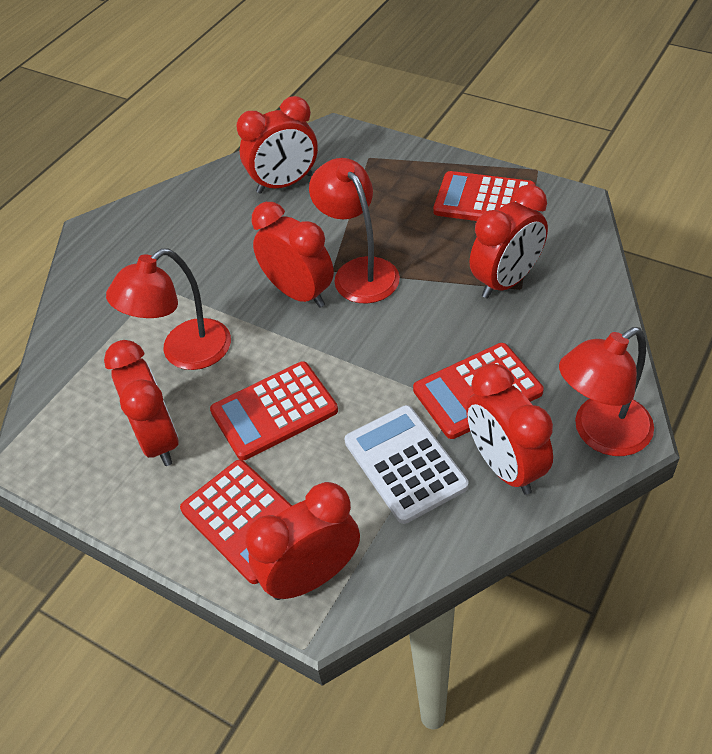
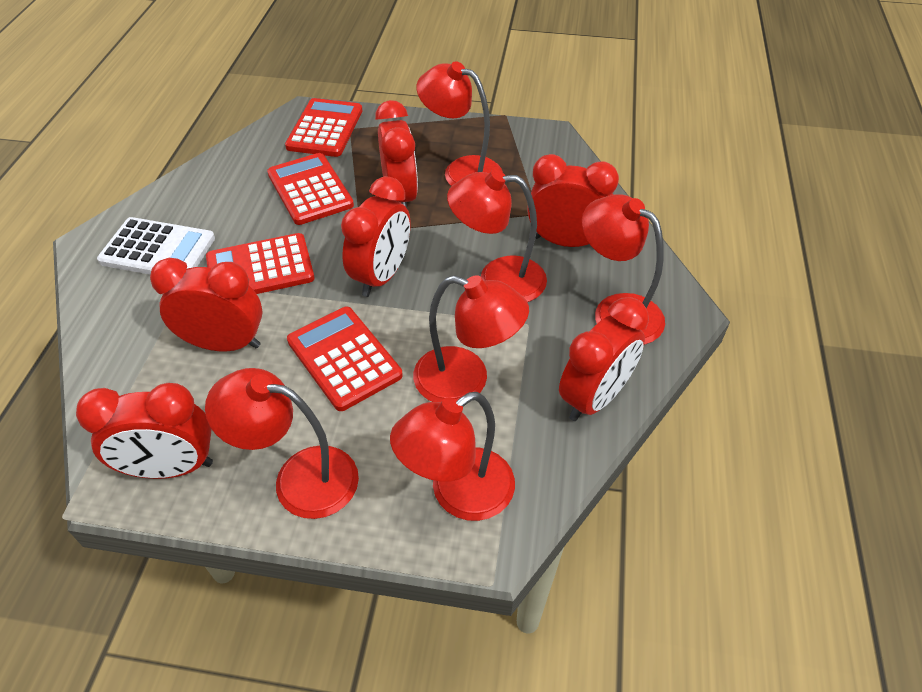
red lamp: [106,249,231,370] [309,158,400,304] [559,327,654,456] = 3 -> [205,368,359,519] [390,392,515,521] [413,275,529,402] [416,61,503,186] [447,169,547,302] [582,194,665,345] = 6

